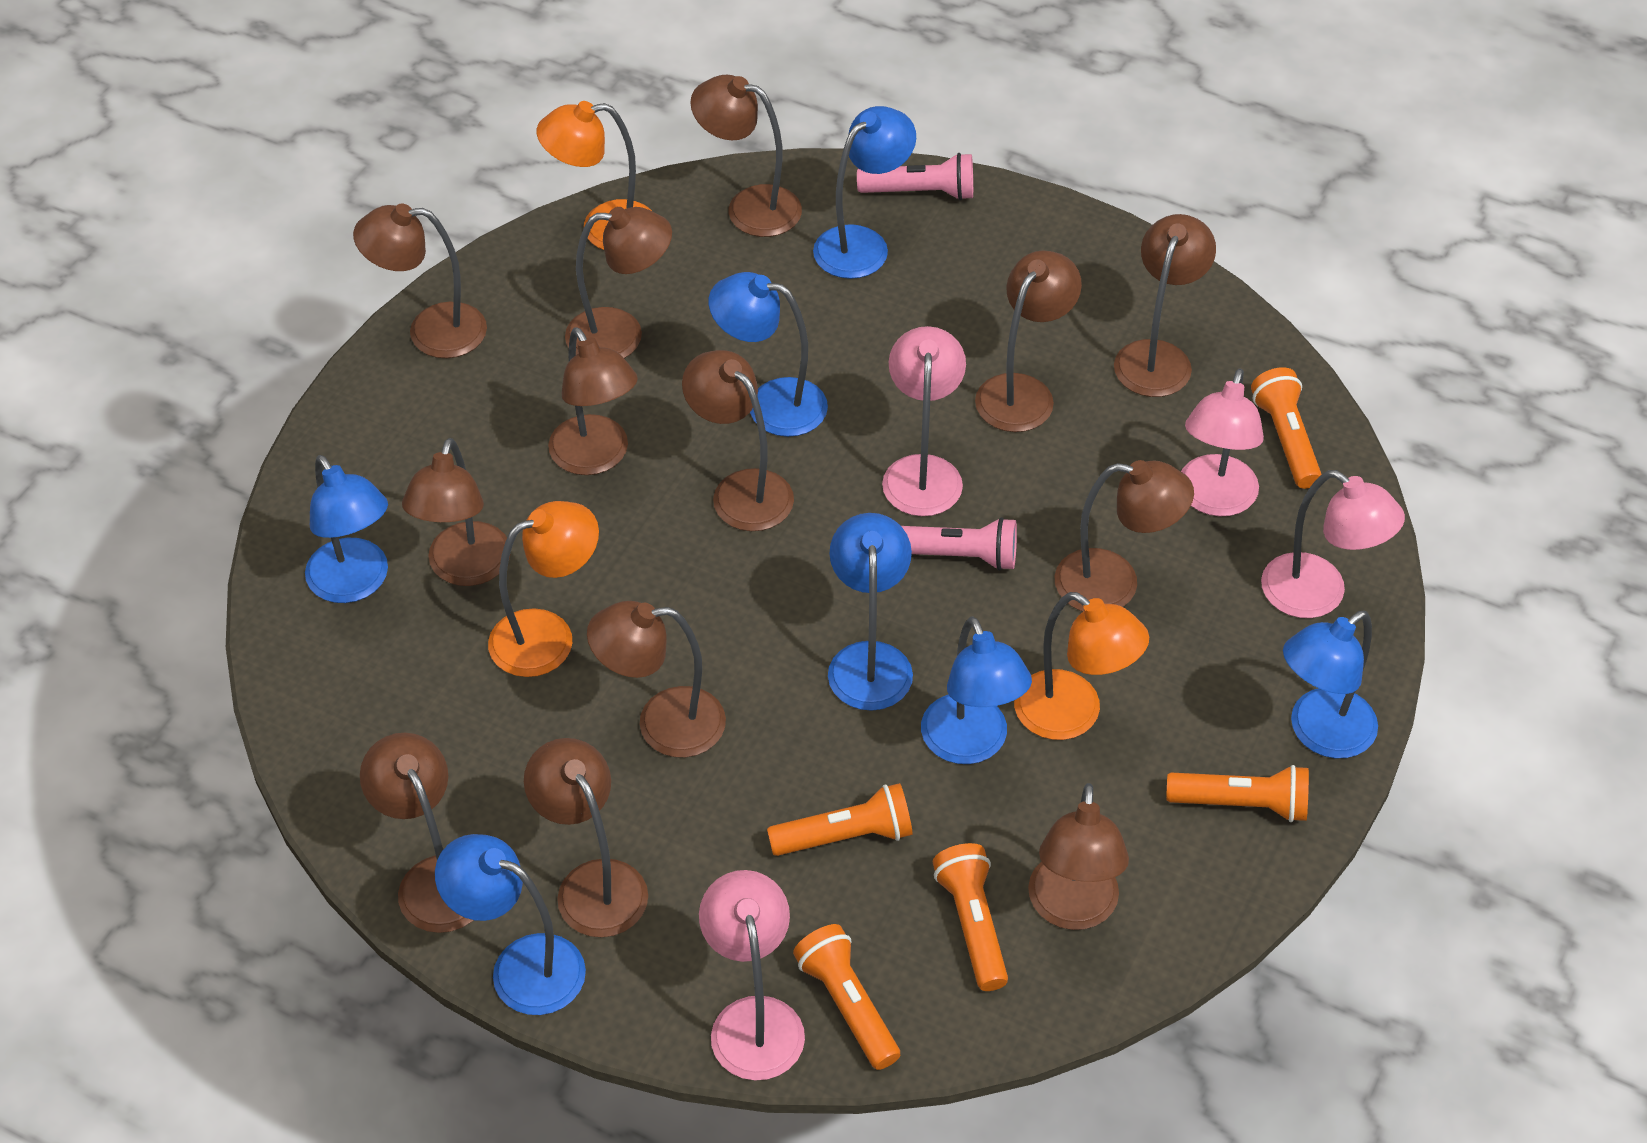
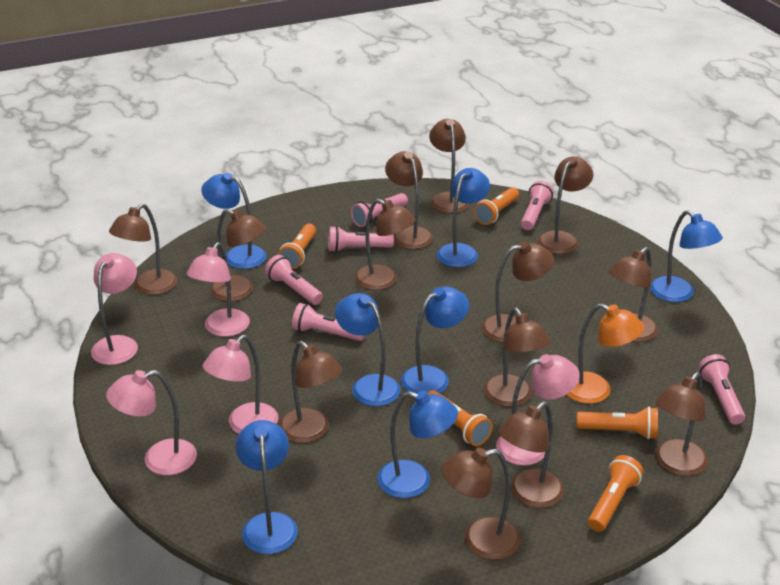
orange lamp: [488,501,599,677] [537,101,652,250] [1014,592,1149,740] = 3 -> [566,303,644,404] = 1
pink flashlight: [857,153,973,201] [901,517,1017,571] = 2 -> [265,255,323,305] [292,303,365,341] [328,226,394,252] [351,193,408,227] [521,181,554,230] [698,354,745,425] = 6
pink lamp: [699,870,805,1080] [882,326,966,516] [1181,369,1264,517] [1261,470,1405,618] = 4 -> [91,253,138,365] [106,370,197,475] [186,242,250,337] [203,335,279,434] [496,354,580,466] = 5

